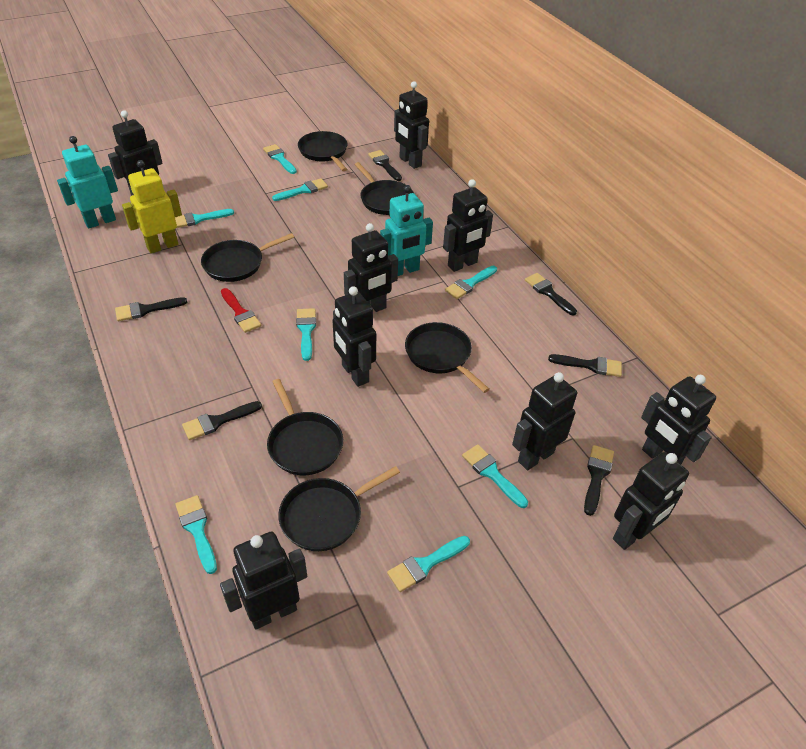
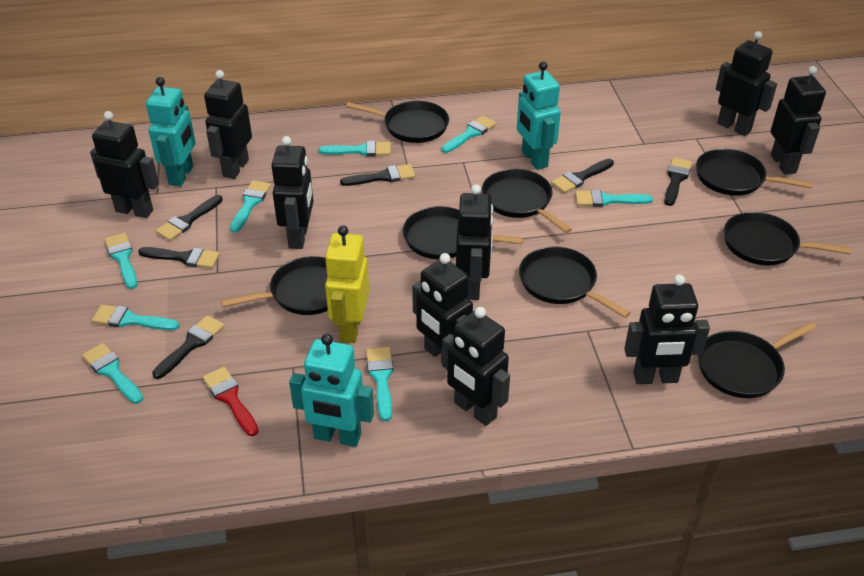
black pan: [201,233,294,282] [267,379,343,475] [278,466,400,551] [298,131,348,171] [354,162,414,215] [405,322,490,393] = 6 -> [221,256,328,315] [346,101,449,143] [403,206,523,259] [482,169,572,233] [519,246,630,318] [696,149,813,196] [698,321,817,398] [723,212,851,266] = 8
turquoise robot: [57,136,118,228] [380,185,433,276] = 2 -> [146,77,195,186] [289,333,374,447] [517,61,561,170] = 3

